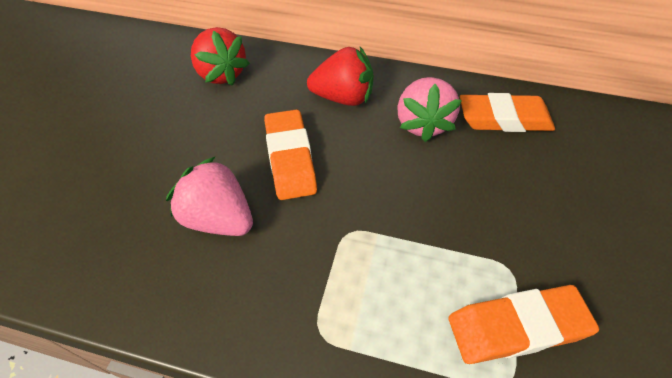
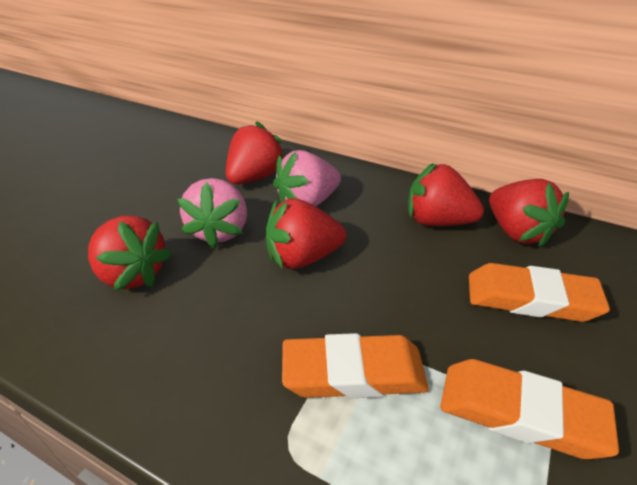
red strawberry: [191,27,250,86] [307,47,374,106] = 2 -> [88,215,172,291] [226,121,285,184] [266,198,346,269] [408,163,484,226] [489,179,569,247] = 5

